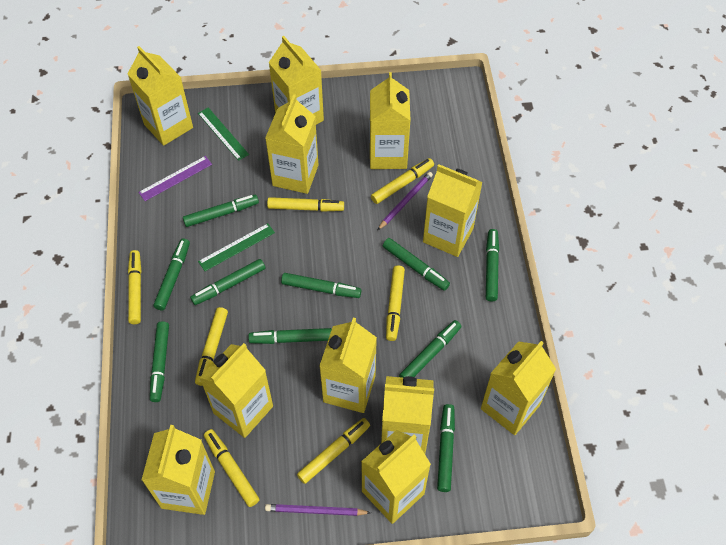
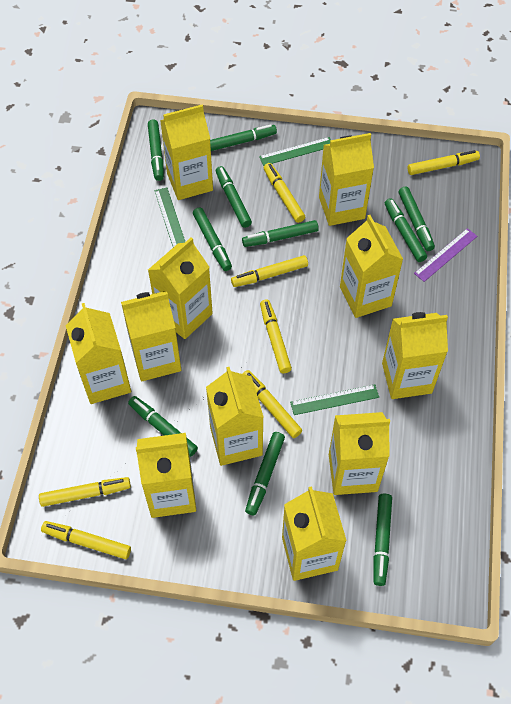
green ruler: [198,107,249,161] [198,223,275,271] = 2 -> [154,187,185,247] [259,137,331,166] [290,384,379,415] = 3
purple pencil: [265,504,371,516] [378,172,433,230] = 2 -> none = 0

